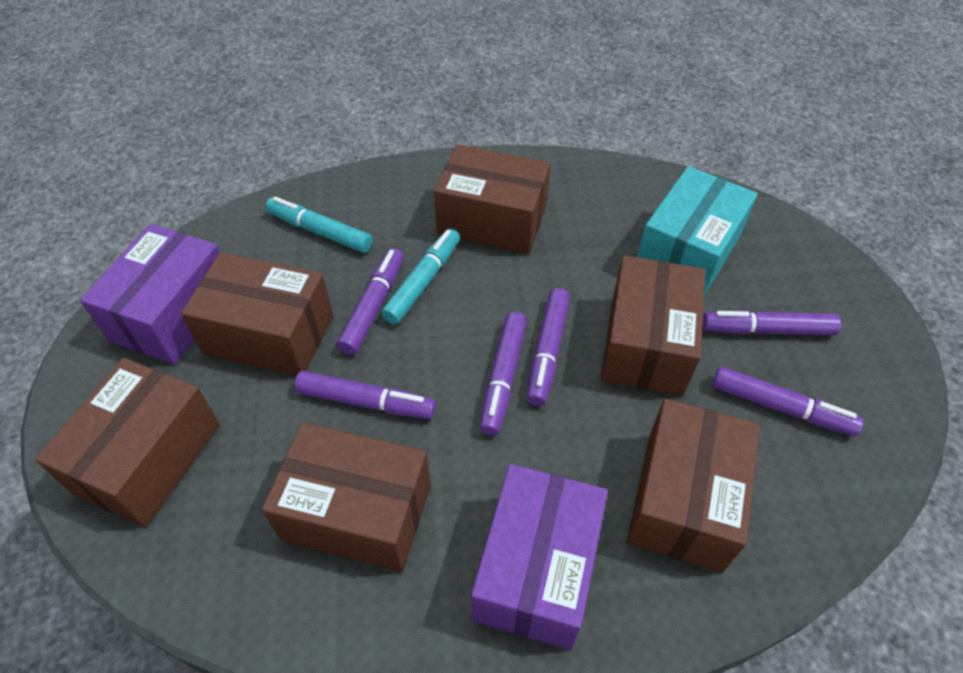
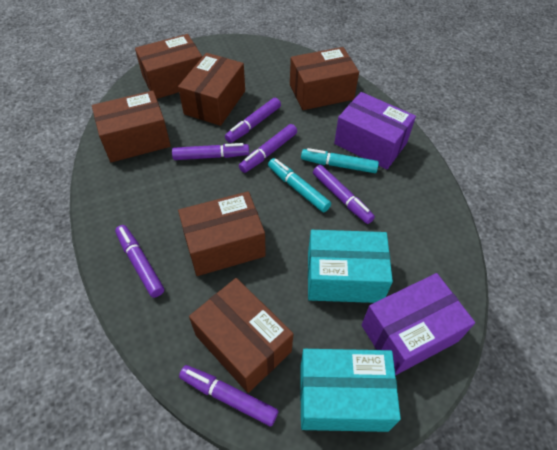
turquoise box: [637,166,758,296] = 1 -> [300,349,401,432] [308,230,393,303] = 2

